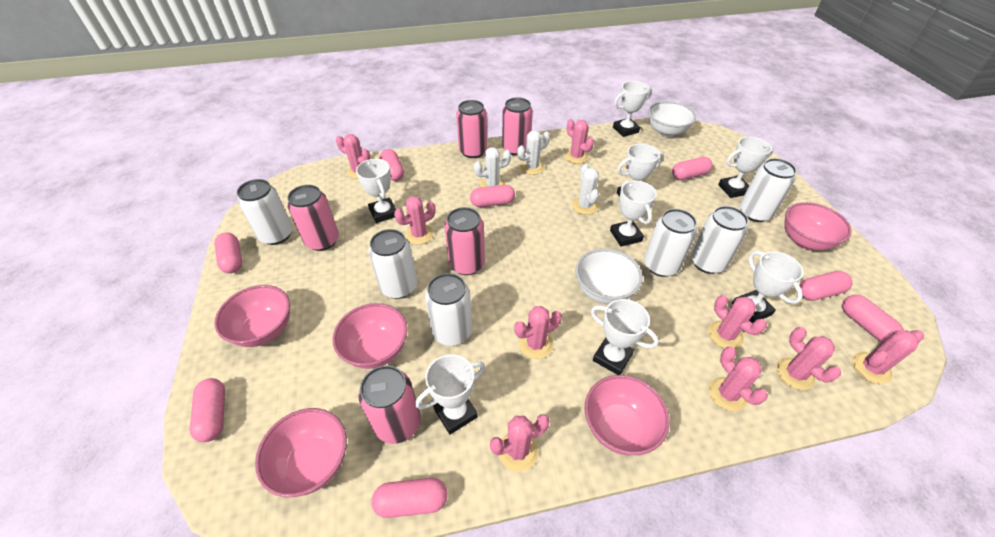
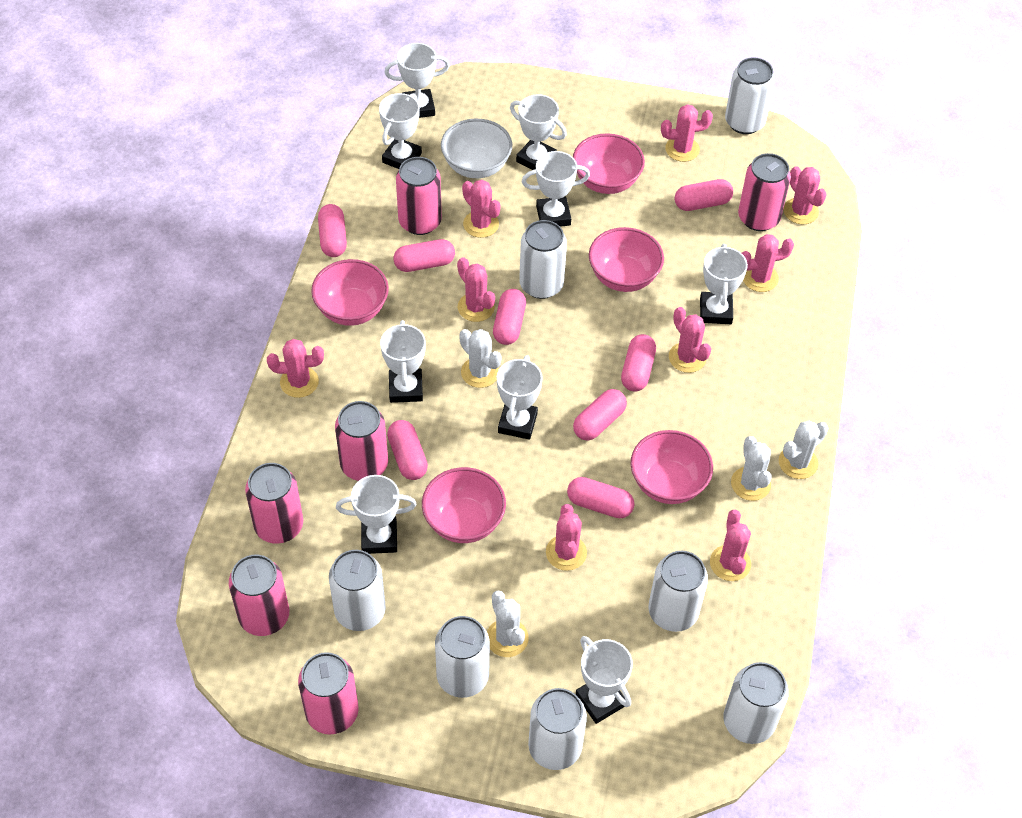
pink can: [287,185,339,251] [358,365,421,444] [444,207,485,275] [456,100,487,158] [502,97,533,156] = 5 -> [229,554,289,636] [245,463,303,544] [298,652,359,734] [335,401,388,481] [396,157,442,235] [738,153,791,231] = 6
white bowl: [575,249,643,304] [648,101,696,137] = 2 -> [441,119,512,178] = 1
white cactus: [474,147,511,187] [517,130,550,175] [572,164,599,215] = 3 -> [459,329,501,388] [487,591,529,657] [731,436,772,501] [779,421,828,479] = 4
white can: [237,179,293,245] [369,229,417,299] [425,273,472,346] [644,209,697,277] [691,206,749,274] [740,158,797,222] = 6 -> [329,550,386,631] [435,616,490,698] [519,220,567,299] [528,688,587,770] [648,551,708,632] [723,662,789,744] [725,57,775,134] = 7
white trophy: [356,159,396,223] [415,354,485,435] [591,299,659,375] [610,181,657,247] [613,81,652,137] [617,144,664,197] [718,137,774,198] [732,251,803,323] = 8 -> [336,475,417,554] [379,93,422,169] [380,320,426,403] [384,43,450,118] [497,355,543,440] [510,94,567,170] [521,151,590,227] [576,636,633,724] [700,244,748,324] = 9

